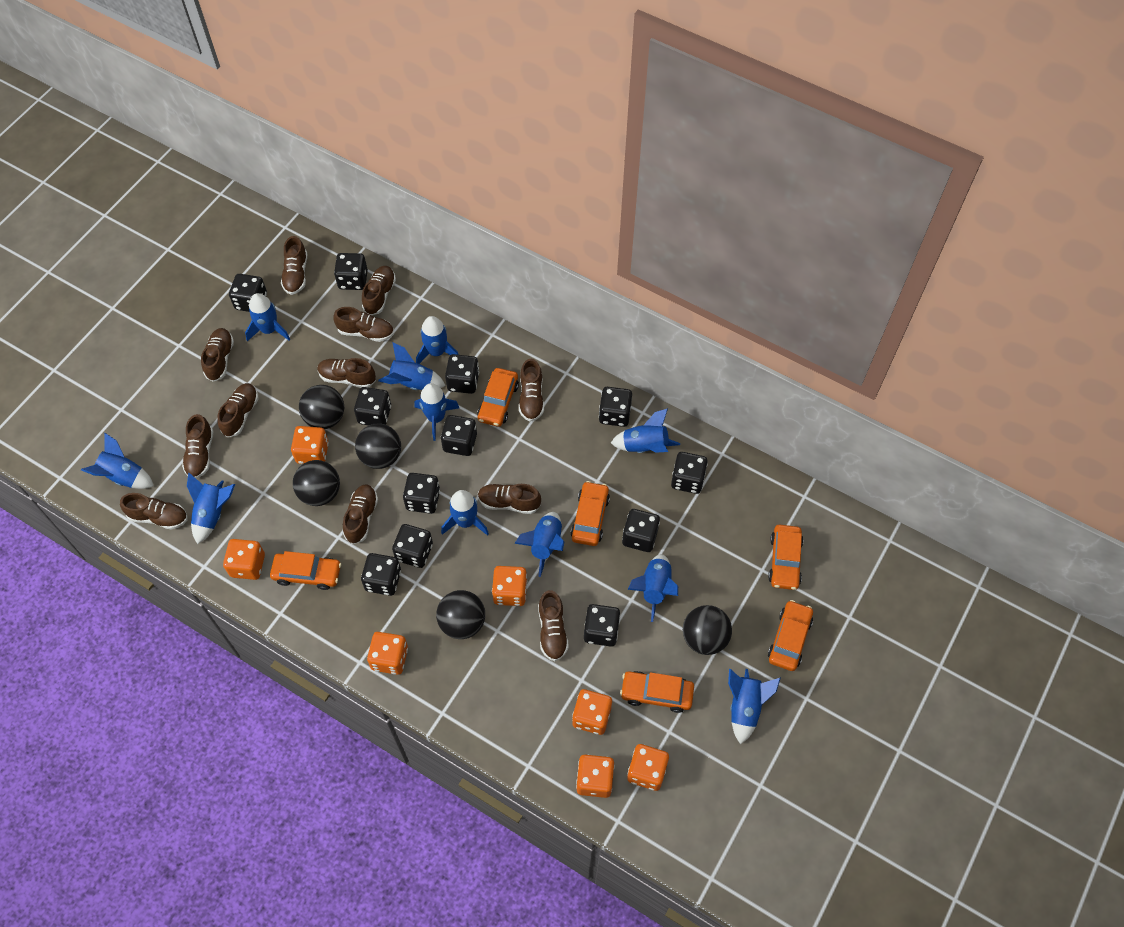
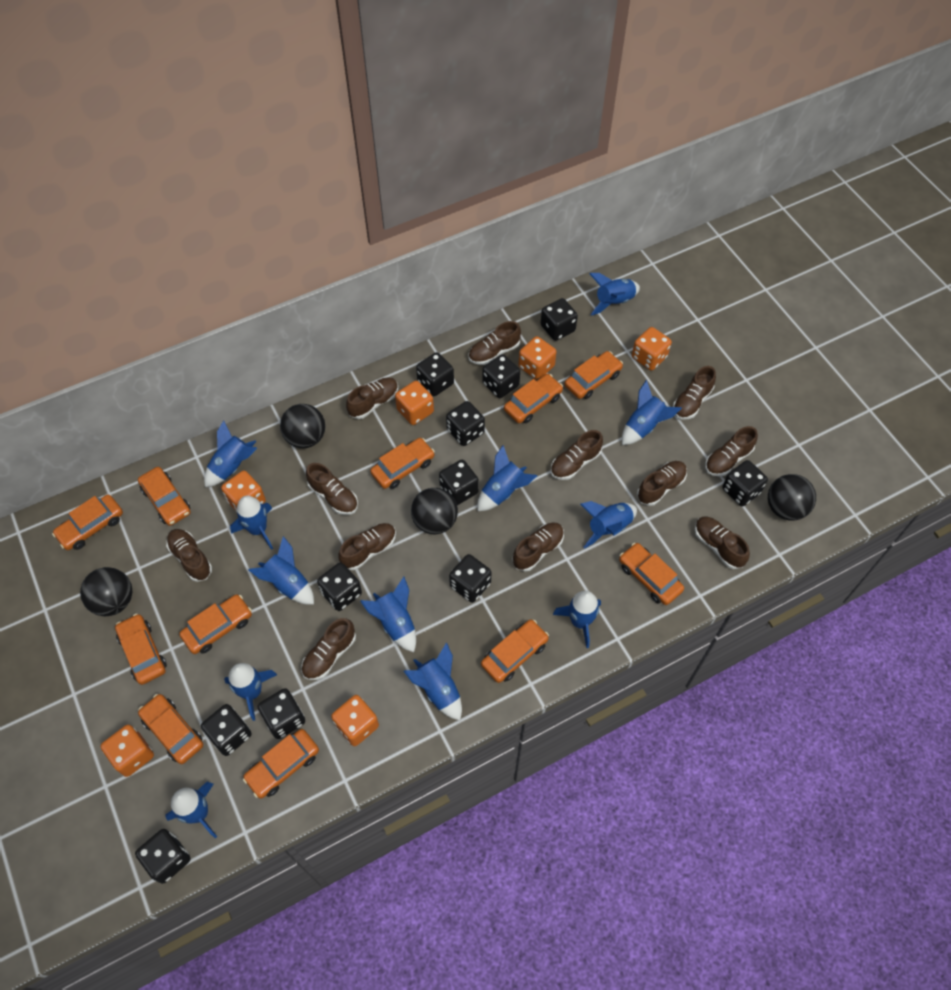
black ball: [293,460,340,506] [299,385,344,429] [355,423,401,469] [436,590,485,639] [683,605,732,655] = 5 -> [80,567,133,616] [280,404,325,448] [411,488,458,534] [768,474,816,521] = 4
black dice: [229,274,267,312] [334,253,368,290] [354,387,391,426] [361,553,401,596] [392,524,433,568] [403,473,440,514] [441,415,477,456] [445,354,479,394] [584,604,620,647] [599,387,632,427] [622,509,660,552] [671,452,708,494] = 12 -> [135,829,191,884] [201,704,252,756] [258,688,305,739] [317,562,362,611] [416,352,454,396] [439,460,479,505] [446,401,485,446] [449,554,491,603] [483,354,520,398] [541,298,578,341] [722,460,768,506] = 11
blue rocket: [81,433,154,489] [187,472,235,544] [245,293,290,341] [378,342,446,390] [414,383,459,441] [416,316,459,364] [441,490,489,536] [514,512,564,577] [611,408,680,453] [628,554,678,622] [728,669,780,744] = 11 -> [165,782,217,838] [204,420,257,487] [224,663,277,721] [230,496,273,550] [249,536,314,605] [360,577,416,652] [404,642,462,720] [477,445,537,511] [553,591,601,648] [580,501,637,548] [590,273,640,316] [622,380,682,445] = 12
orange car: [270,551,341,590] [477,368,519,427] [571,481,610,546] [620,671,694,713] [768,525,803,590] [768,600,813,671] = 6 -> [52,494,123,550] [115,614,167,685] [138,467,191,526] [138,694,203,764] [179,594,252,654] [243,729,319,799] [370,438,435,489] [481,620,549,683] [504,374,563,423] [564,351,623,399] [619,543,684,605] = 11
orange dice: [223,539,265,580] [291,426,329,464] [367,632,408,675] [492,566,527,606] [572,689,612,735] [576,755,615,798] [627,744,669,791] = 7 -> [100,725,154,777] [221,471,266,512] [331,695,379,746] [395,381,434,425] [518,336,557,380] [632,327,672,370] = 6

